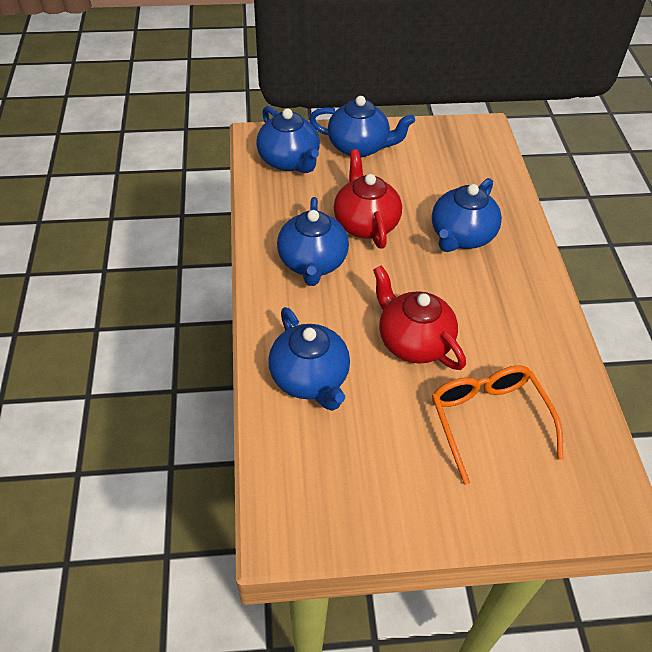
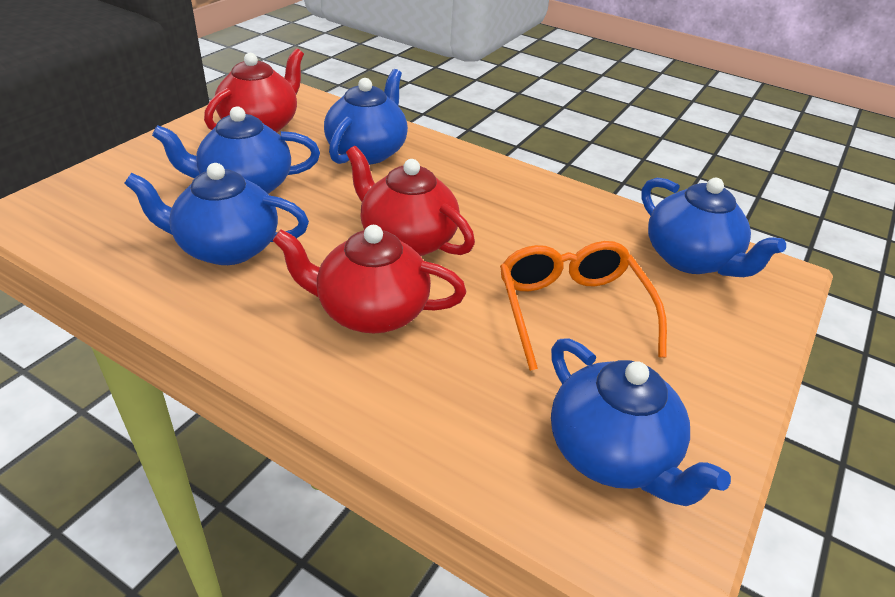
red teapot: [334,149,402,249] [373,265,466,370] = 2 -> [204,48,304,132] [272,225,466,333] [346,146,475,256] = 3

